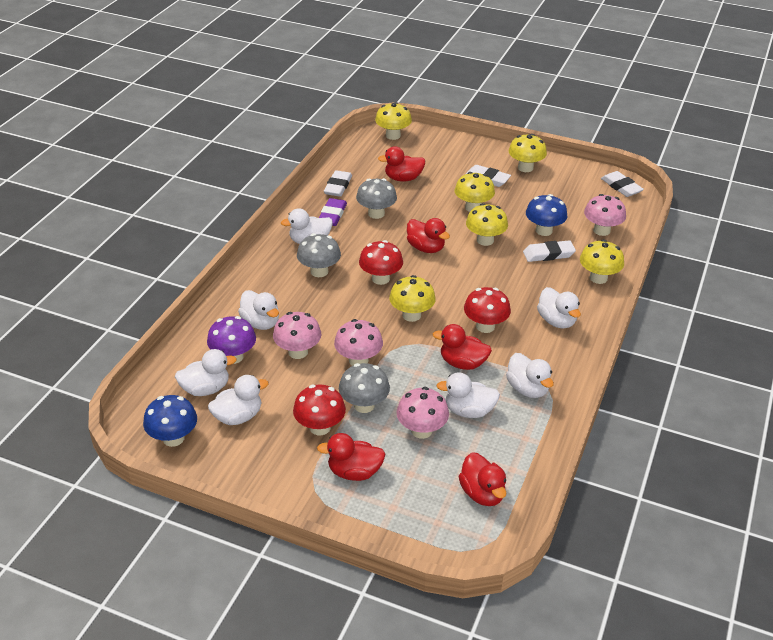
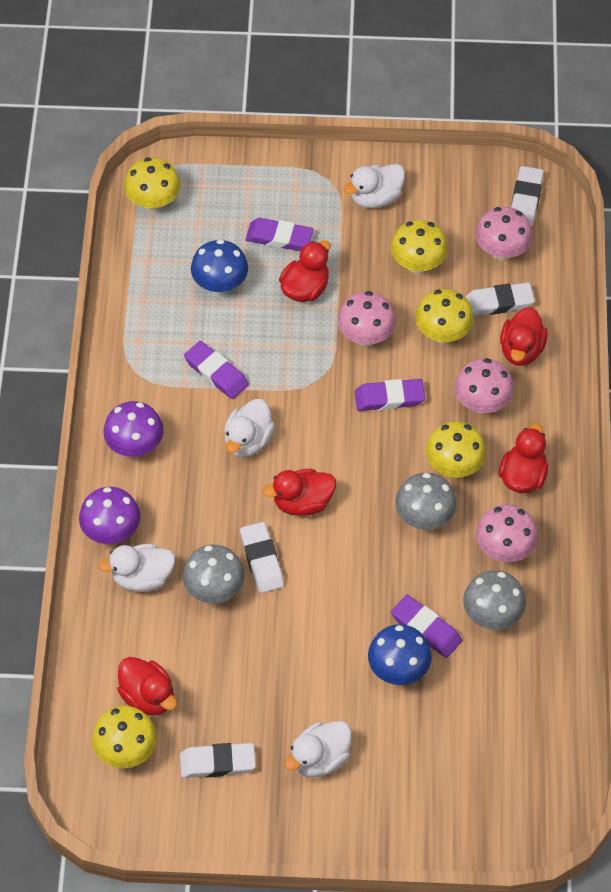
purple eraser: [319,198,347,226] = 1 -> [184,341,249,399] [245,218,314,251] [355,379,425,411] [391,595,462,658] = 4
purple mushroom: [207,316,256,364] = 1 -> [79,487,140,544] [103,401,164,457] = 2
red mushroom: [293,385,346,435] [359,240,403,285] [464,287,511,333] = 3 -> none = 0
white duck: [175,349,237,396] [208,375,269,425] [238,290,279,330] [281,208,333,244] [436,372,500,418] [506,353,554,398] [537,287,581,329] = 7 -> [98,544,175,592] [224,399,275,458] [284,721,352,777] [344,164,405,208] = 4
yellow mushroom: [375,102,412,140] [389,275,436,322] [455,172,495,212] [466,203,508,246] [509,134,547,172] [580,240,624,284] = 6 -> [92,706,157,768] [124,157,181,211] [391,220,448,274] [415,289,474,343] [426,421,486,478] = 5

